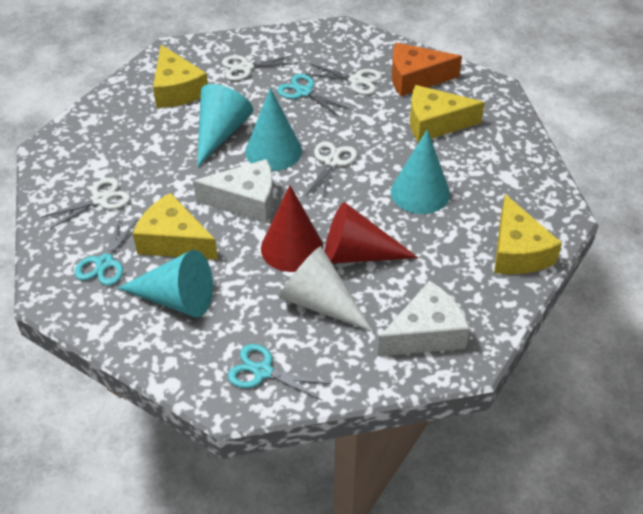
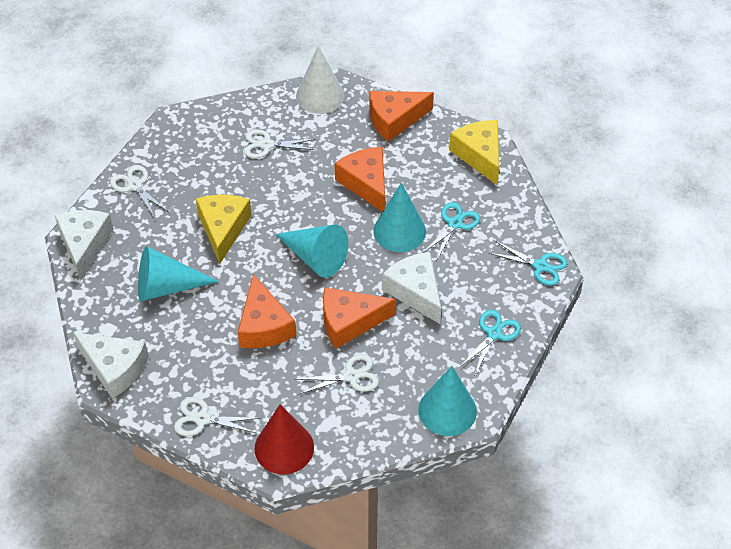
orange cheese: [391,43,462,96] = 1 -> [238,274,296,348] [323,287,396,349] [335,147,385,212] [369,91,434,142] = 4
red cone: [261,185,323,272] [325,202,418,264] = 2 -> [255,404,314,474] = 1
white cheese: [193,159,273,223] [378,280,470,356] = 2 -> [55,210,114,280] [73,332,149,399] [382,252,441,324] = 3
yellow cheese: [133,193,218,260] [153,45,208,108] [410,85,485,143] [494,194,562,274] = 4 -> [196,195,251,264] [449,120,499,185] = 2

